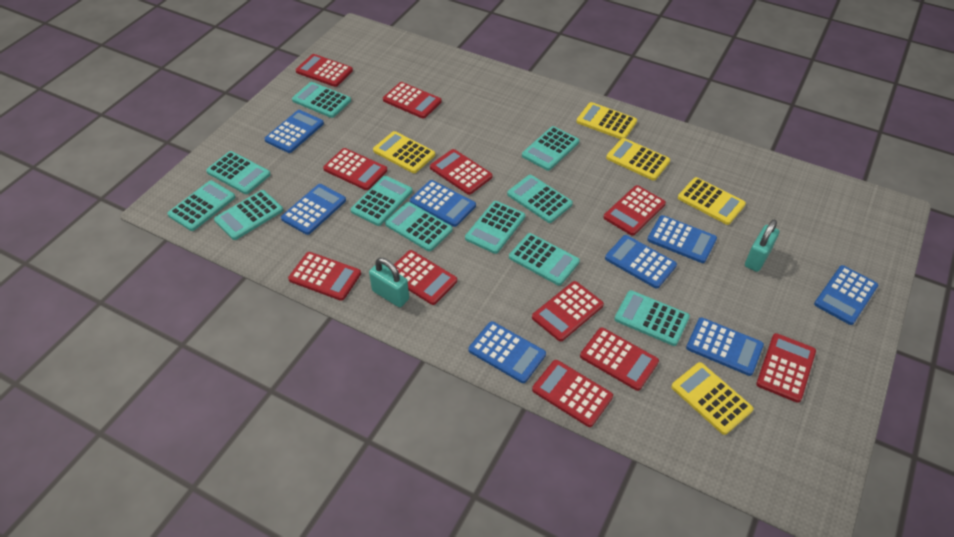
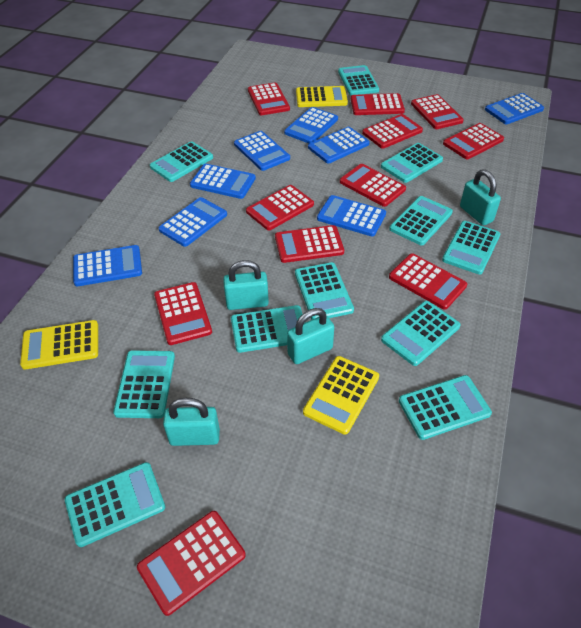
turquoise padlock: [369,258,409,307] [745,219,779,272] = 2 -> [163,398,220,446] [223,260,269,310] [287,308,334,364] [460,169,501,225] = 4
yellow calculator: [373,131,435,173] [576,102,637,139] [606,138,670,181] [671,362,753,435] [678,177,746,225] = 5 -> [20,320,98,370] [296,86,348,107] [303,356,379,435] = 3

